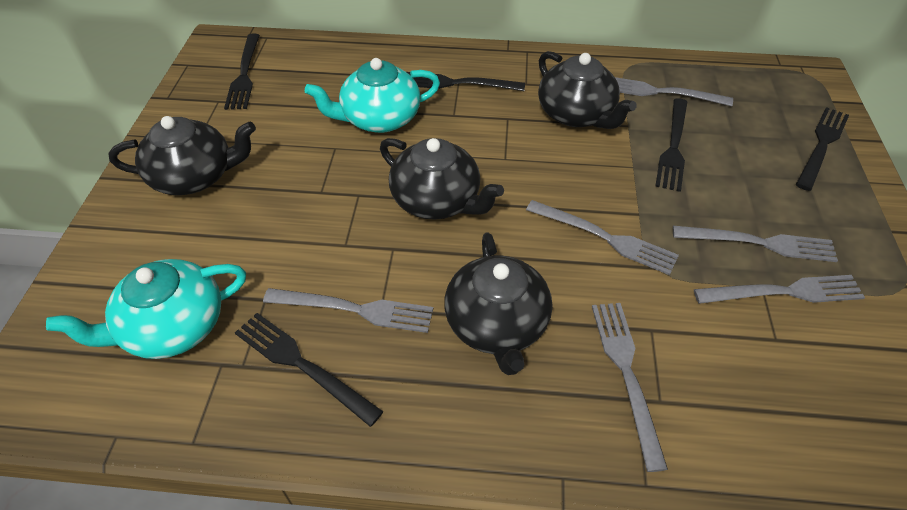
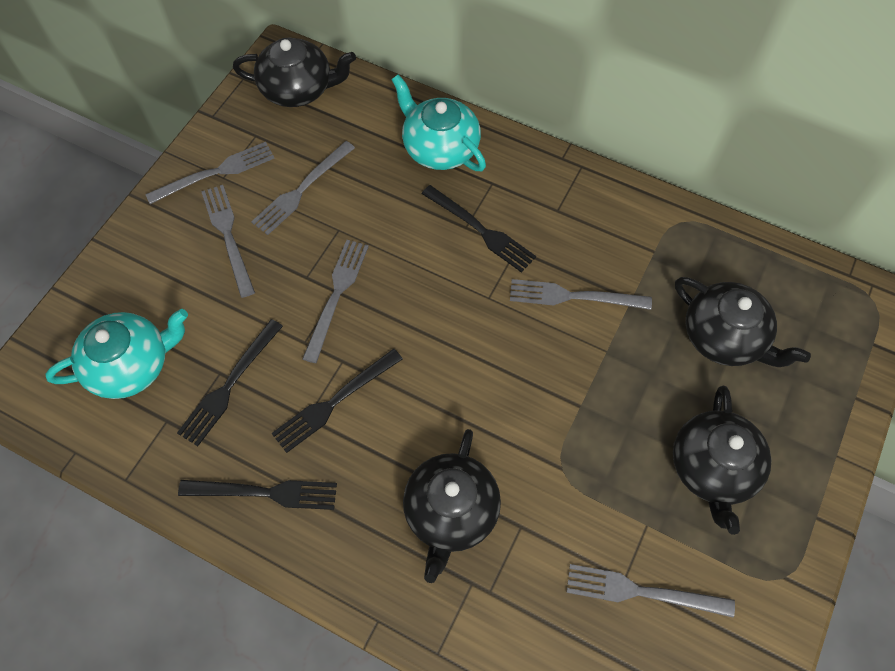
black fork: [224,34,260,110] [235,313,384,427] [407,72,525,91] [655,98,687,192] [796,107,849,191] = 5 -> [177,319,283,446] [178,480,337,510] [271,349,403,453] [422,185,536,273] = 4

